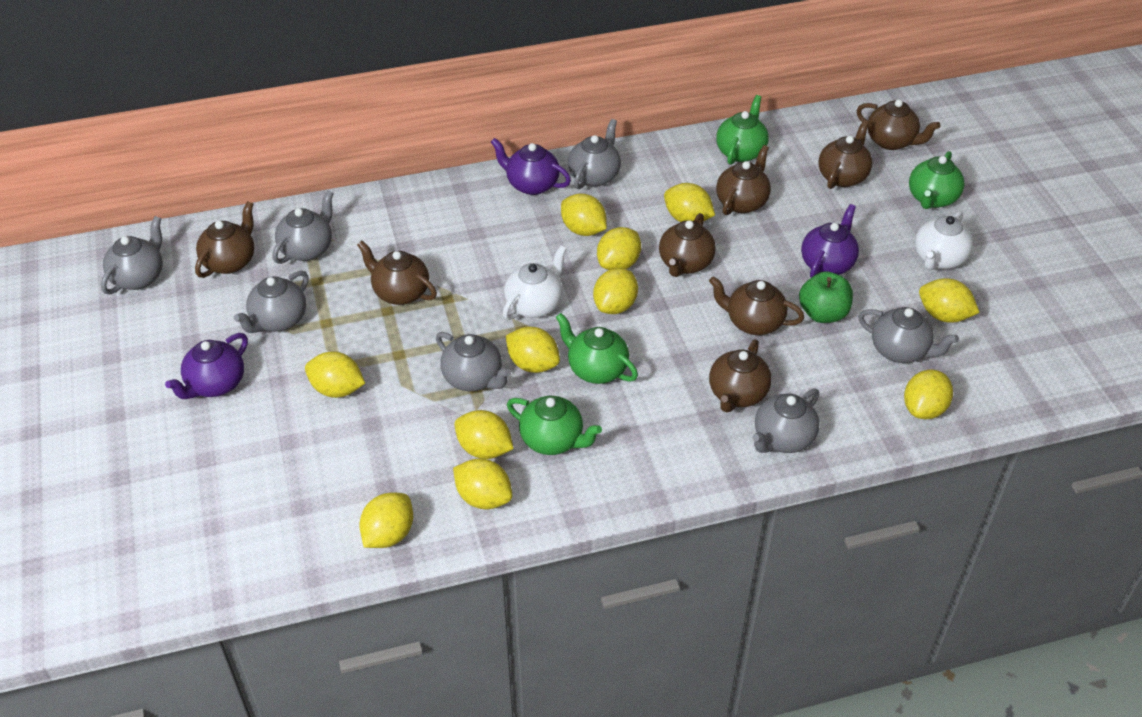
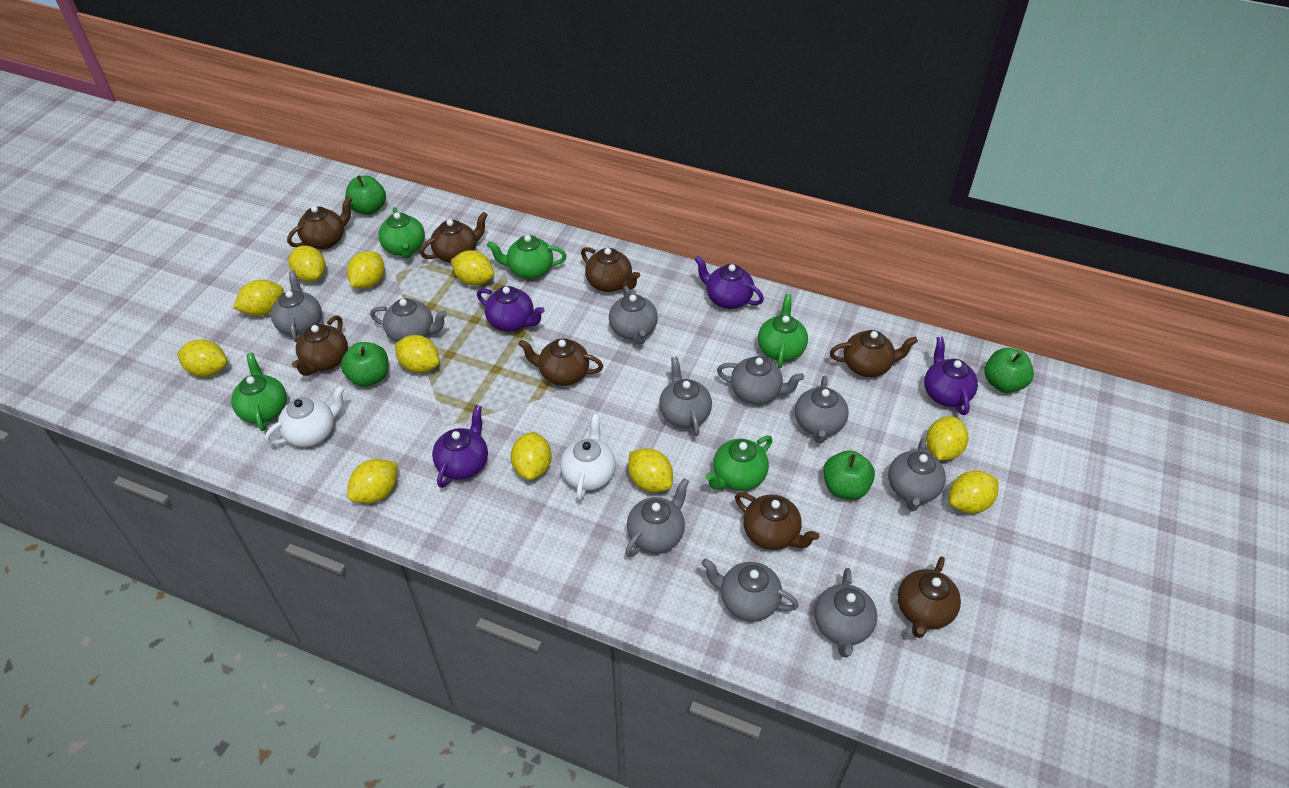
green apple: [799,271,853,323] = 1 -> [341,342,388,387] [345,176,386,215] [823,450,875,500] [984,348,1034,393] = 4
green teapot: [507,396,602,455] [556,313,638,384] [716,95,769,165] [909,151,965,209] = 4 -> [231,353,287,431] [378,207,425,258] [487,235,567,279] [705,436,772,491] [758,294,808,368] = 5
grey teapot: [101,216,163,294] [234,270,308,333] [273,191,334,264] [436,332,511,391] [568,119,621,189] [752,388,820,453] [858,307,959,363] = 7 -> [271,271,322,342] [370,298,447,342] [609,286,658,345] [625,478,689,557] [659,356,712,436] [702,558,799,621] [717,356,804,404] [795,376,849,444] [814,568,877,658] [888,438,946,511] = 10
purple teapot: [165,333,248,399] [491,138,571,195] [801,204,859,278] = 3 -> [432,405,488,488] [477,286,545,332] [695,256,764,309] [924,337,978,415] = 4

